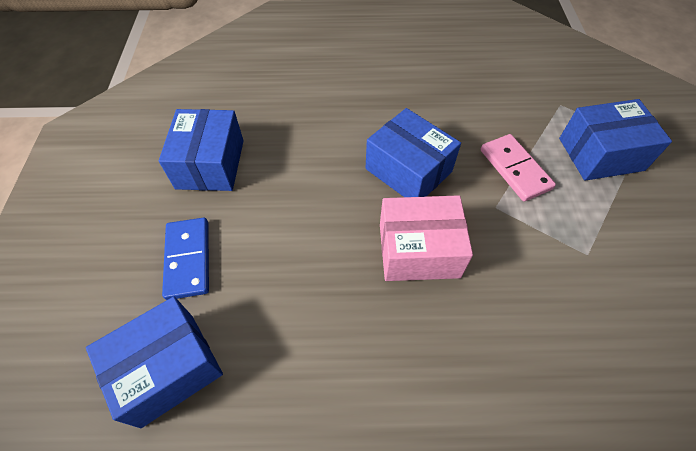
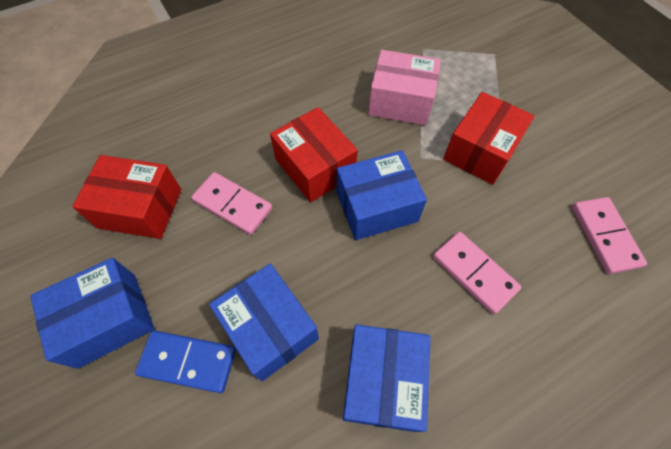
pink domino: [481,134,556,201] = 1 -> [191,172,272,235] [433,232,521,314] [572,197,647,274] = 3
red box: none = 0 -> [72,155,181,239] [270,107,358,202] [443,92,534,185] = 3

